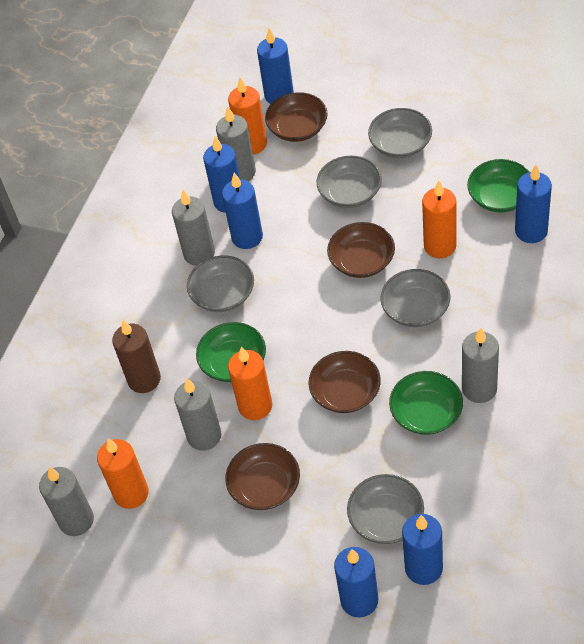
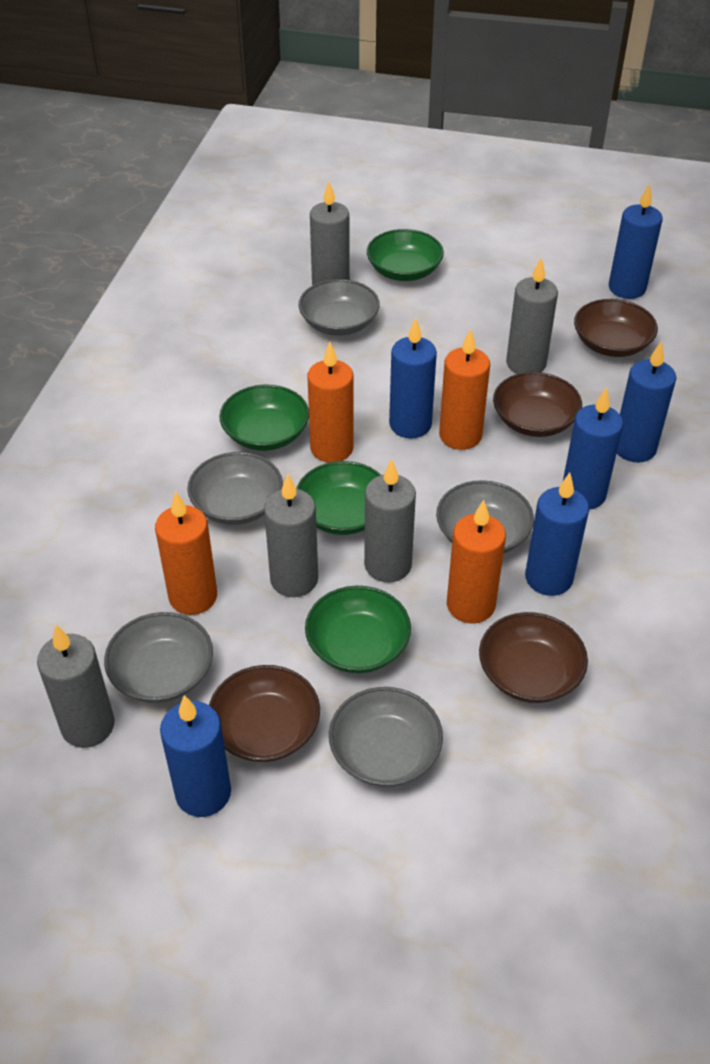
brown candle: [112,320,161,393] = 1 -> none = 0
green bowl: [196,322,266,382] [389,371,463,435] [467,159,530,213] = 3 -> [219,385,309,451] [296,461,381,535] [305,586,411,673] [367,229,444,281] = 4

